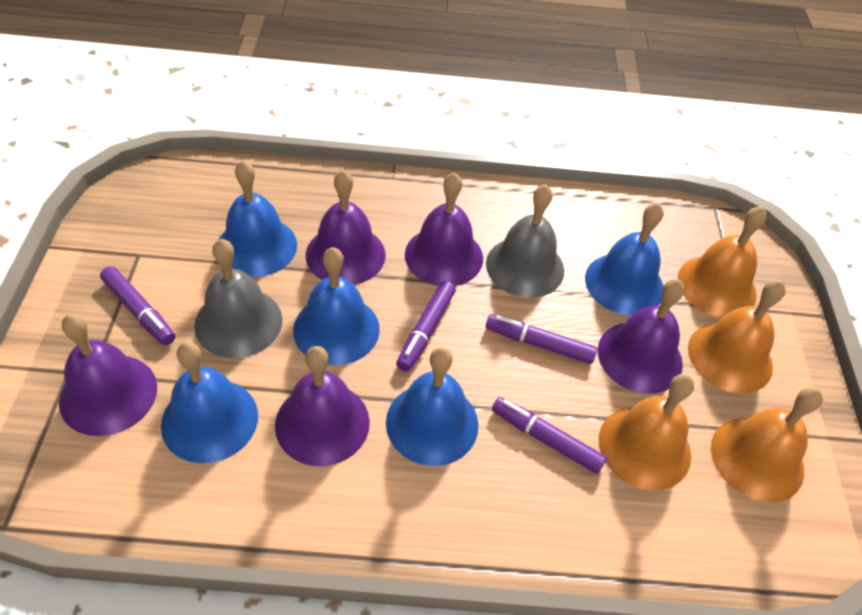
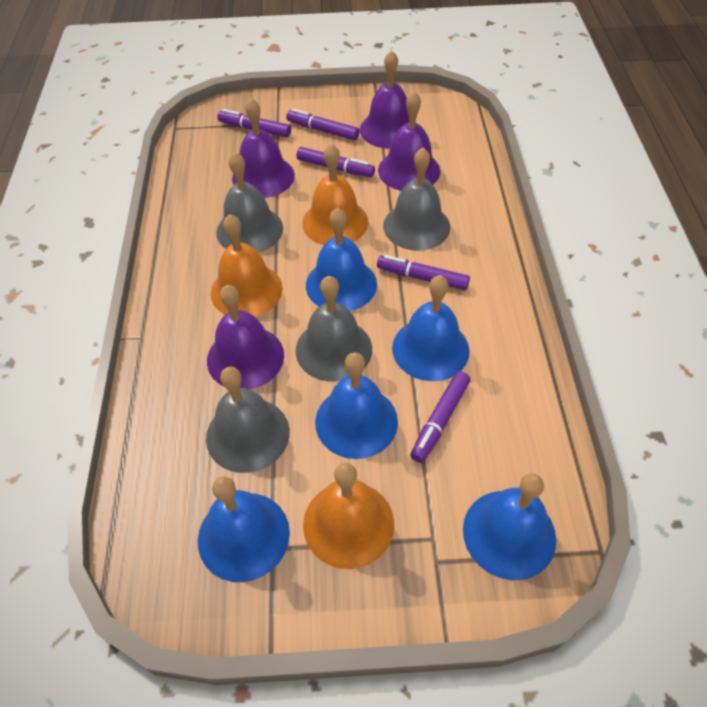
grey bell: [194,239,282,358] [486,184,564,298] = 2 -> [206,367,290,473] [216,152,283,253] [296,276,372,382] [383,148,450,251] = 4
orange bell: [599,374,694,491] [678,206,767,317] [688,280,786,393] [711,387,823,503] = 4 -> [211,214,283,317] [302,144,369,245] [303,463,394,569] = 3
purple bell: [59,314,157,436] [275,346,370,466] [306,170,386,285] [405,172,483,286] [598,279,684,394] = 5 -> [207,285,284,390] [232,98,295,198] [360,50,409,149] [378,91,441,191] = 4
purple marker: [100,266,175,345] [396,281,456,371] [486,314,597,364] [492,397,607,474] = 4 -> [218,109,291,137] [286,109,359,140] [296,147,375,177] [377,255,470,291] [410,371,470,463] = 5

